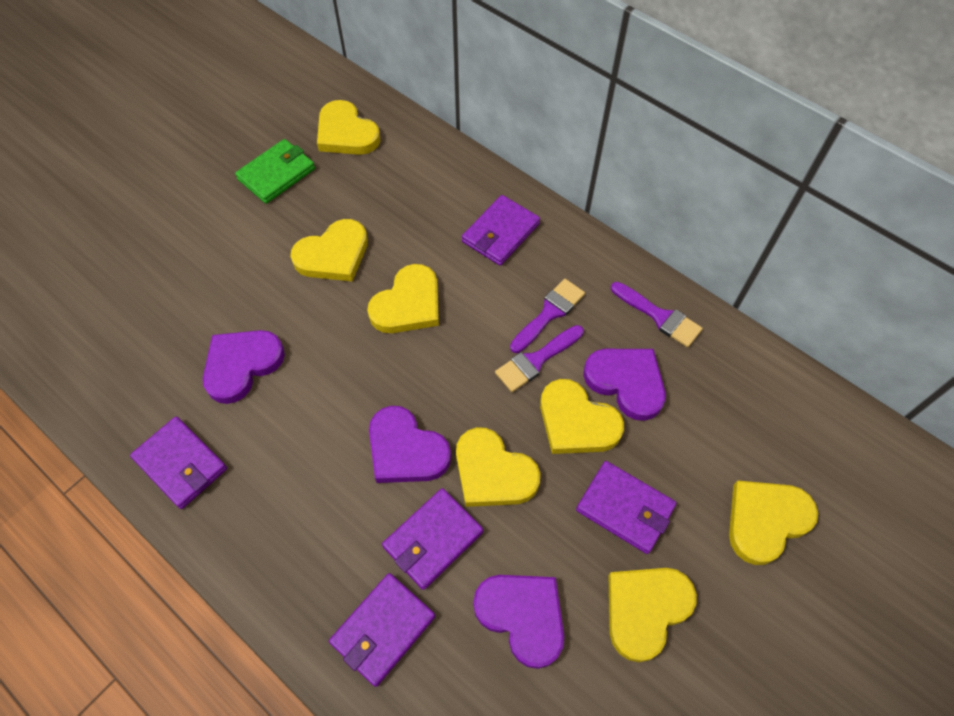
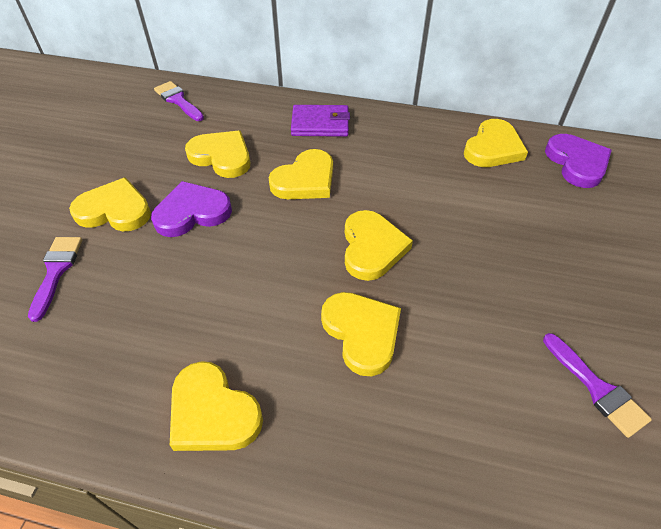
green wallet: [235,139,315,204] = 1 -> none = 0
purple heart: [203,330,285,404] [369,406,451,483] [473,575,564,669] [583,349,666,421] = 4 -> [151,181,232,237] [545,134,612,188] = 2
purple wallet: [130,417,227,509] [329,573,435,687] [382,488,483,590] [462,195,540,266] [576,461,676,554] = 5 -> [291,105,350,137] = 1

